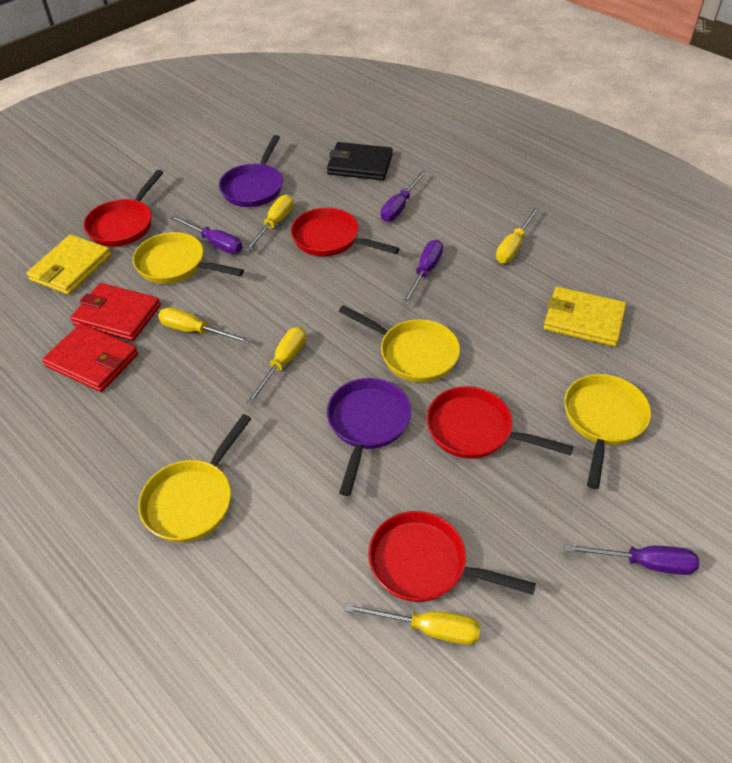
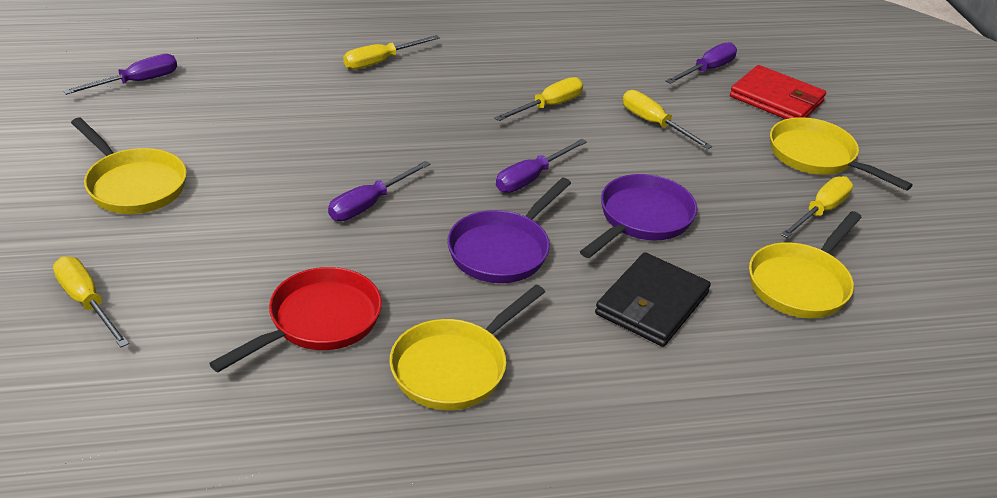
red pan: [84,170,164,247] [291,207,400,256] [368,511,536,602] [426,386,574,459] = 4 -> [209,267,382,372] = 1
red wallet: [42,323,138,392] [70,283,161,341] = 2 -> [730,65,826,119] = 1
yellow wallet: [27,234,111,295] [544,287,626,347] = 2 -> none = 0

